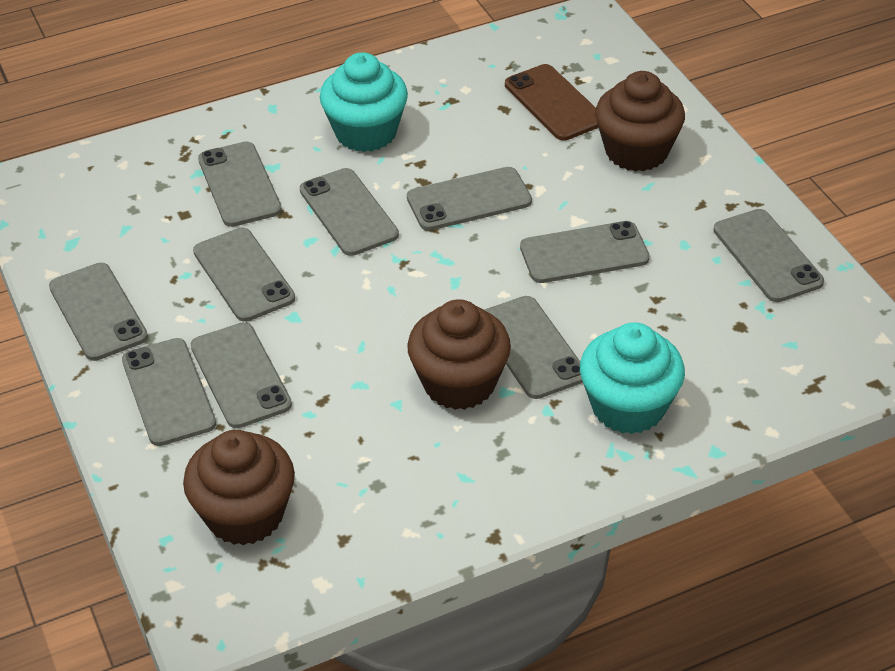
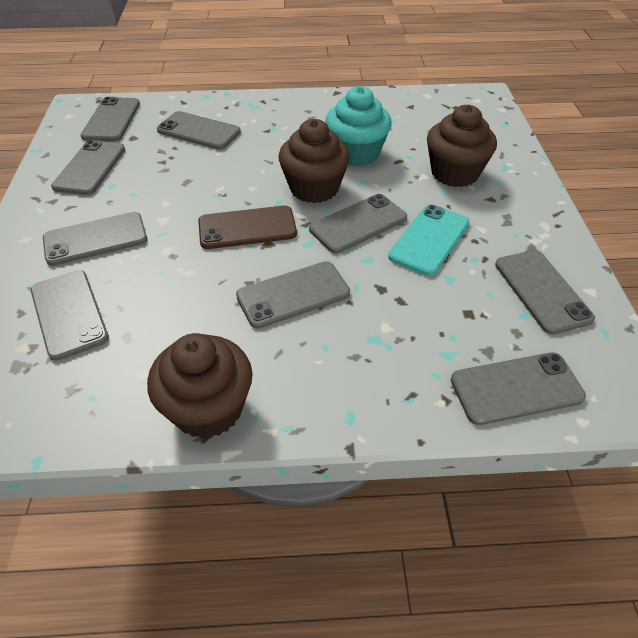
grey phone: [49,263,148,361] [122,338,216,446] [191,322,292,428] [193,228,295,322] [198,141,282,227] [300,168,399,256] [407,167,532,231] [484,296,583,399] [520,221,650,283] [713,209,824,302] = 10 -> [31,270,109,361] [43,212,147,266] [51,140,125,195] [81,97,140,142] [157,111,241,150] [236,261,350,328] [309,194,407,254] [451,352,586,425] [495,250,595,335] = 9
turquoise cupcake: [320,52,408,152] [580,322,685,434] = 2 -> [325,86,392,166] = 1
turquoise phone: none = 0 -> [388,205,469,276] = 1

